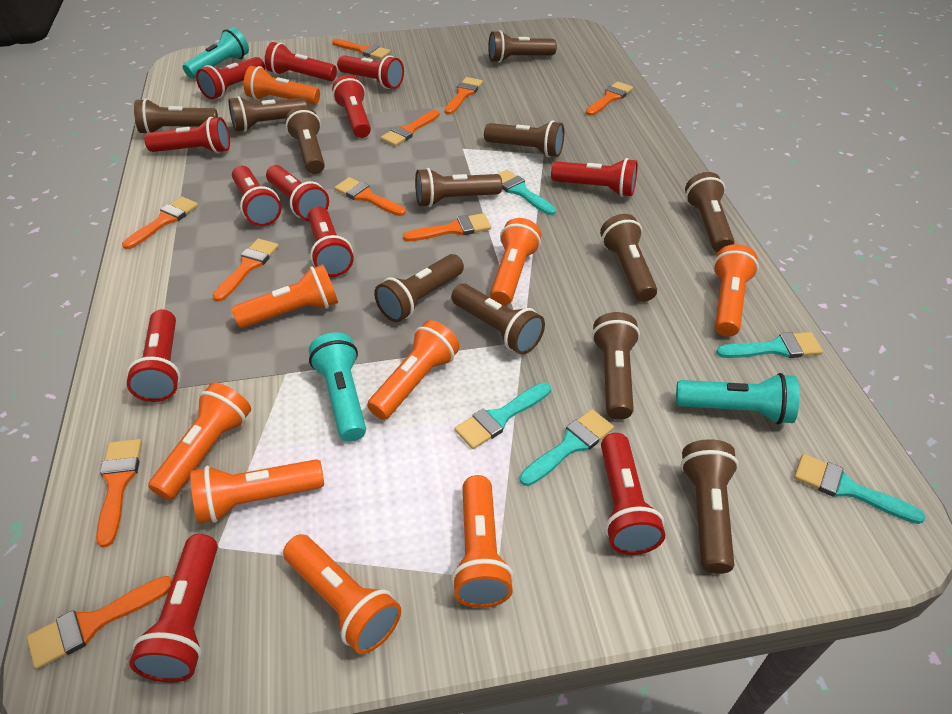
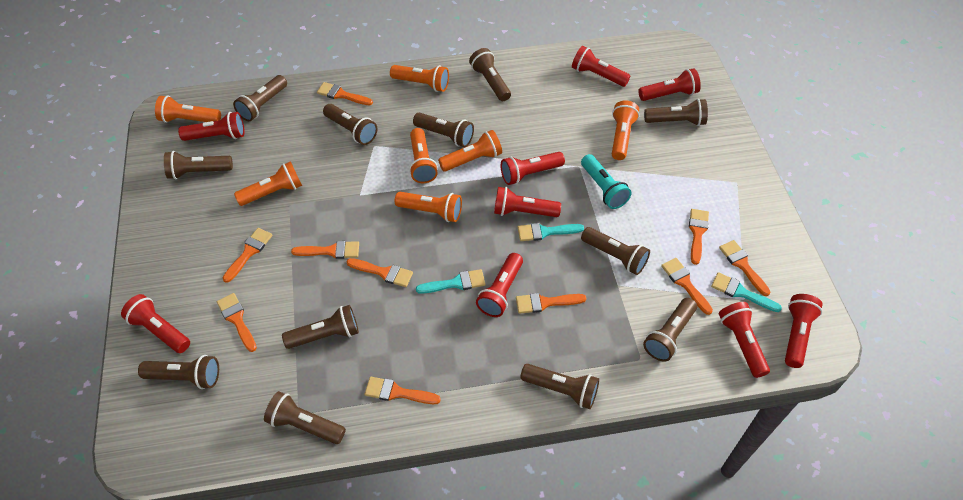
orange flashlight: [148,383,251,500] [190,459,324,524] [231,264,338,328] [244,66,320,105] [283,534,401,654] [367,320,460,420] [451,475,514,608] [490,218,541,306] [713,244,759,337] = 9 -> [155,96,221,123] [234,161,302,206] [390,65,449,92] [395,192,462,222] [409,128,438,183] [438,130,502,172] [612,100,640,160] = 7
red flashlight: [126,309,181,402] [129,534,218,682] [144,117,230,153] [196,57,265,99] [232,166,281,226] [265,42,337,81] [266,165,329,221] [308,206,354,277] [332,75,371,138] [337,55,404,89] [551,158,638,197] [601,433,665,555] = 12 -> [121,294,190,353] [178,112,245,141] [476,253,523,317] [494,187,561,217] [501,152,565,185] [572,46,630,87] [638,68,701,101] [719,302,770,378] [785,294,822,368] = 9
turquoise brush: [455,382,551,449] [498,170,556,215] [520,409,614,486] [716,332,823,358] [794,454,926,524] = 5 -> [416,269,486,294] [518,223,584,241] [711,272,782,312] = 3
turquoise flashlight: [183,27,249,79] [309,332,366,442] [676,373,799,424] = 3 -> [581,154,631,209] = 1

